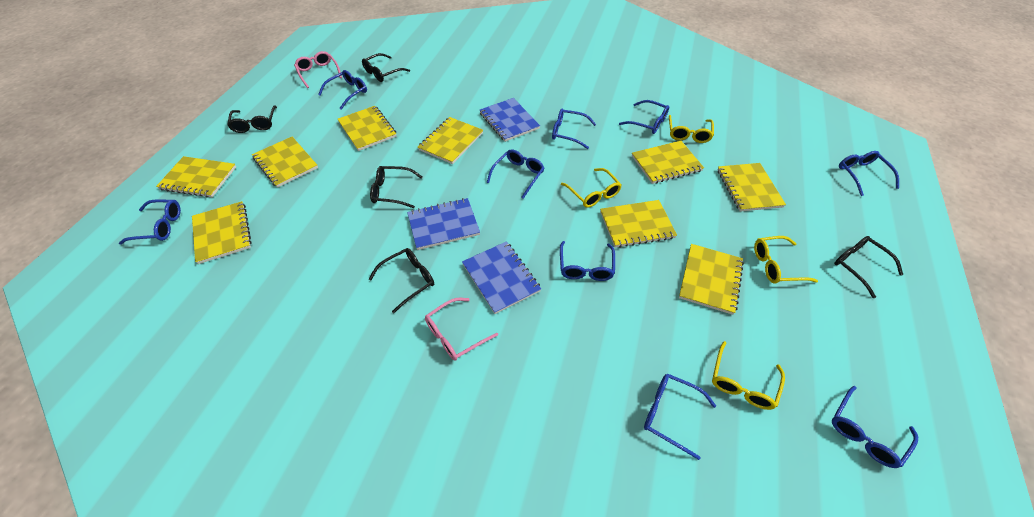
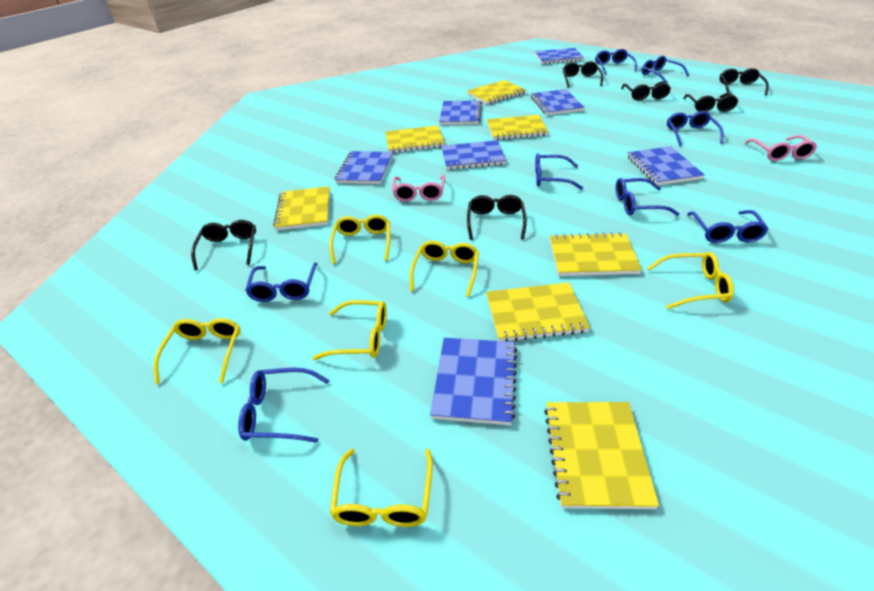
black glasses: [227,106,277,133] [362,53,410,82] [369,248,434,313] [370,166,422,208] [834,236,903,298] = 5 -> [191,220,256,270] [467,195,527,240] [563,61,603,87] [621,81,671,100] [683,93,738,112] [719,68,769,96] = 6
blue glasses: [119,199,181,245] [318,70,367,110] [487,149,544,199] [552,109,596,149] [560,241,615,281] [619,100,669,134] [644,373,716,460] [832,386,918,468] [839,151,899,196] = 9 -> [238,368,330,443] [245,262,318,302] [535,153,583,190] [595,49,637,74] [616,178,679,216] [642,56,689,83] [667,111,723,146] [687,210,769,243] = 8
blue notebook: [407,198,480,250] [462,241,541,314] [480,98,540,142] = 3 -> [335,151,393,184] [430,338,517,425] [439,100,482,125] [441,140,506,170] [531,89,585,115] [535,48,584,64] [627,146,705,185] = 7
yellow glasses: [561,168,622,208] [669,115,714,143] [712,341,785,410] [754,236,818,284] = 4 -> [154,318,241,384] [313,300,387,360] [329,215,390,264] [330,449,433,527] [410,241,479,297] [647,252,734,309] = 6
yellow notebook: [156,156,236,197] [192,201,252,264] [252,137,318,188] [338,106,397,151] [418,117,483,164] [600,200,677,248] [632,141,704,184] [679,244,744,315] [717,163,786,212] = 9 -> [273,186,330,231] [385,125,445,153] [467,80,526,105] [486,283,590,342] [487,115,549,140] [544,402,659,509] [550,232,642,276] = 7

